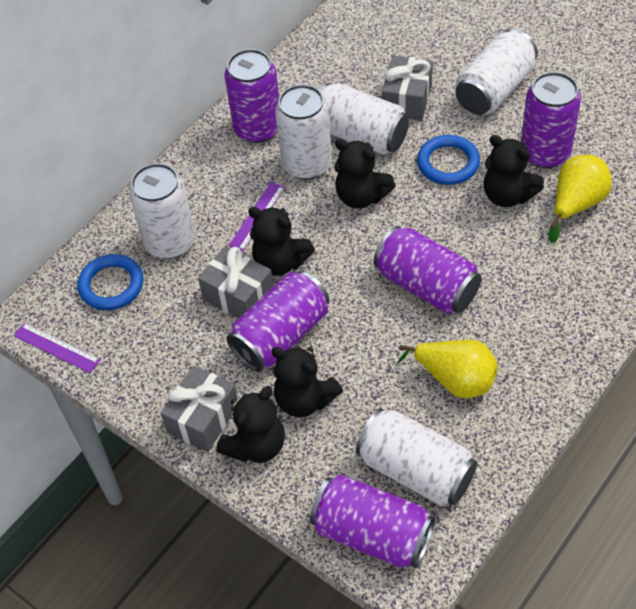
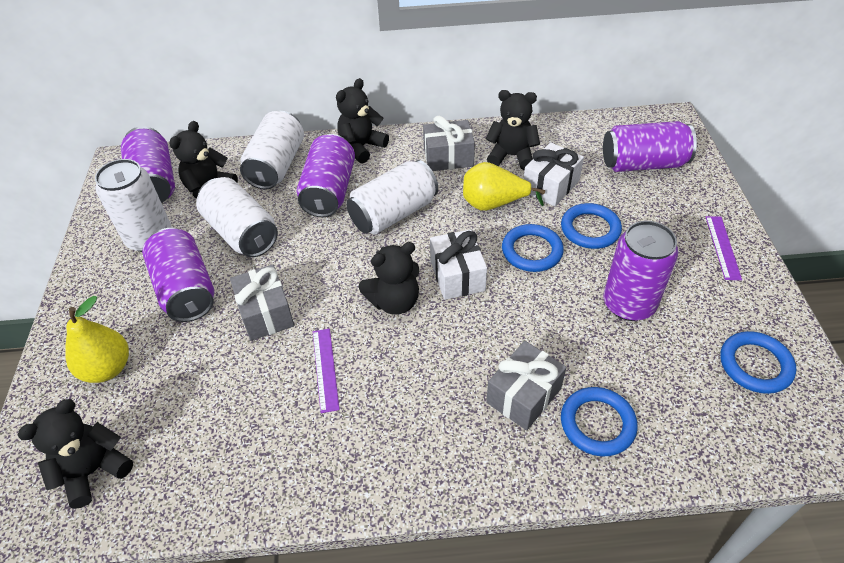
blue ring: [78,254,143,310] [417,135,480,185] = 2 -> [502,224,564,272] [561,203,622,249] [561,387,638,456] [720,331,796,394] = 4
white can: [129,163,195,259] [275,84,332,180] [319,83,409,155] [356,408,477,506] [456,29,538,115] = 5 -> [95,159,172,252] [196,177,278,257] [240,111,304,189] [346,160,438,234] = 4
white gift: none = 0 -> [430,229,487,300] [524,142,584,207] = 2

